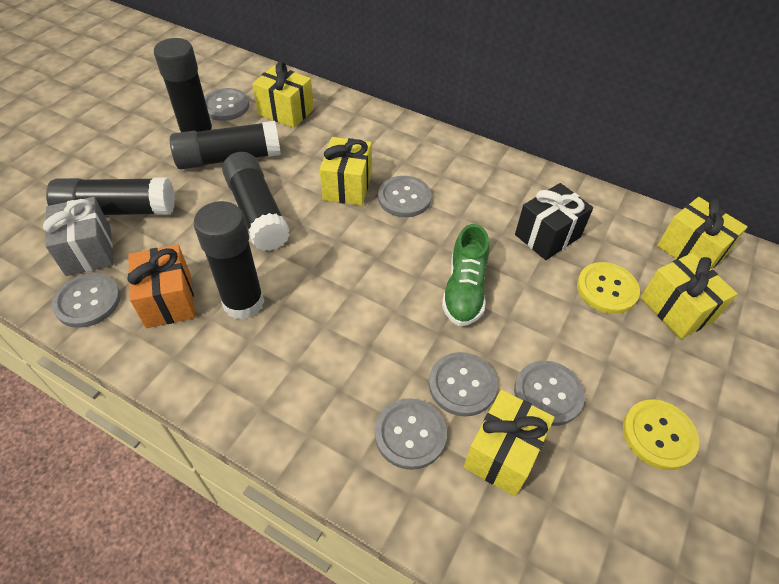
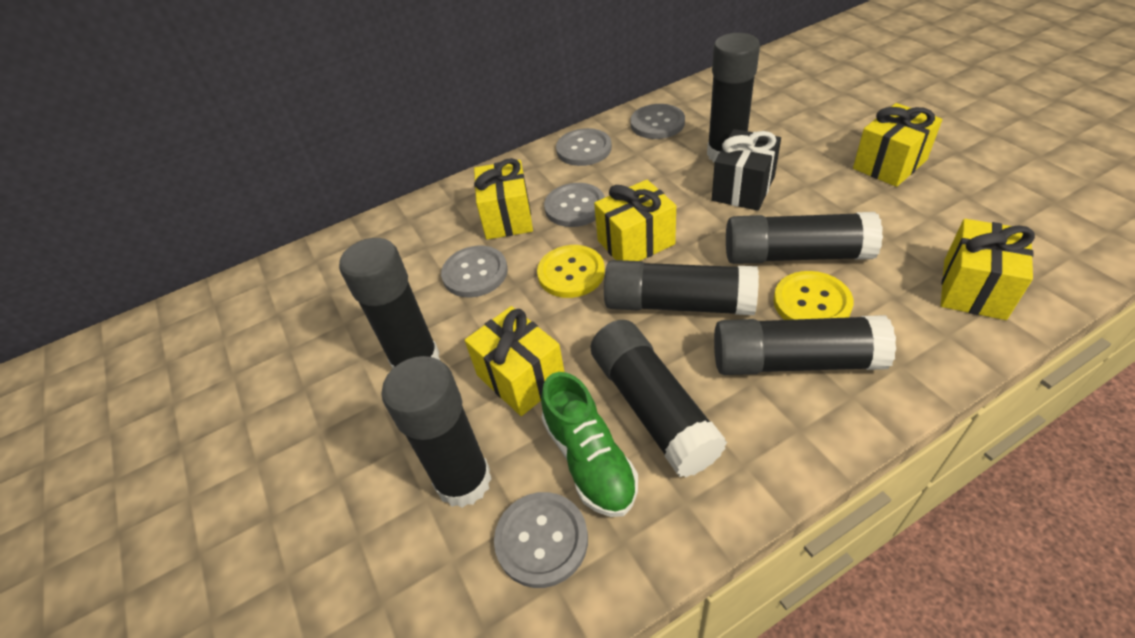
black glue stick: [46,177,175,215] [154,38,214,132] [170,121,281,170] [194,201,264,320] [222,152,290,251] = 5 -> [339,238,440,369] [381,356,492,508] [590,320,727,477] [604,260,759,315] [707,33,760,163] [714,315,896,375] [726,212,883,264] = 7
grey button: [52,273,121,328] [204,88,250,121] [375,398,447,470] [378,176,431,217] [429,352,497,417] [514,361,585,426] = 6 -> [441,246,508,297] [494,492,588,588] [544,183,605,227] [556,128,612,166] [630,104,685,139] = 5
grey gift: [43,197,113,276] = 1 -> none = 0
orange gift: [127,245,195,328] = 1 -> none = 0

